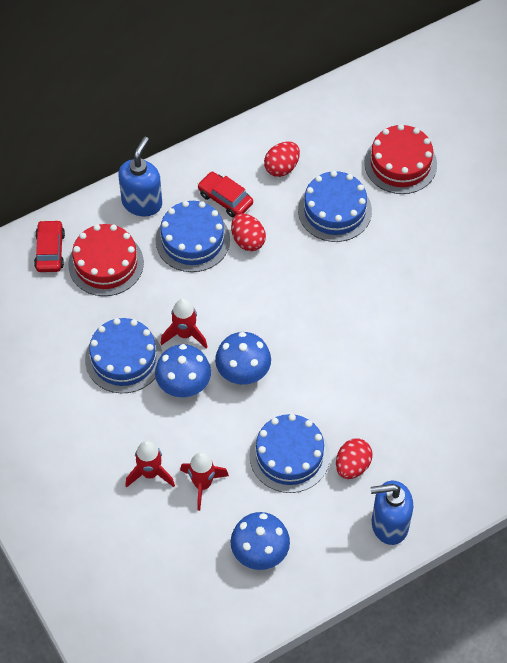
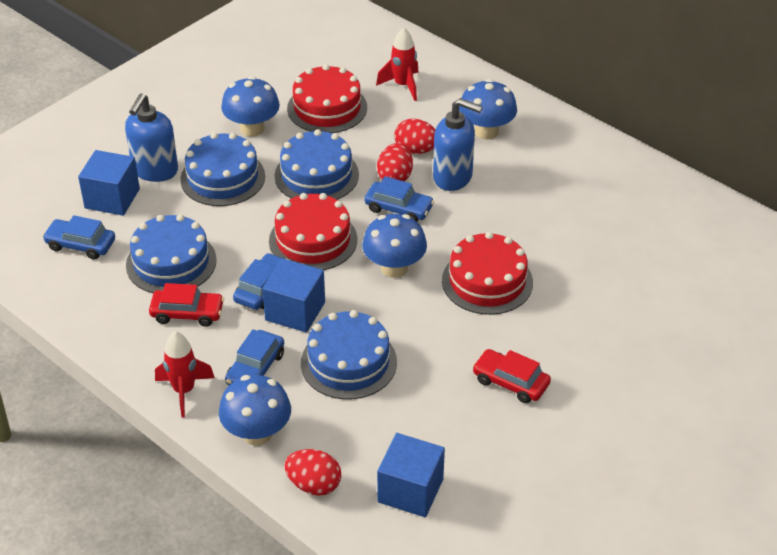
blue car: none = 0 -> [42,215,115,260] [225,329,284,385] [233,253,289,310] [364,176,434,222] = 4
blue cube: none = 0 -> [78,150,140,216] [262,258,325,333] [377,433,445,517] = 3
blue mushroom: [155,344,211,397] [215,332,271,385] [231,512,290,570] = 3 -> [219,375,291,446] [221,76,280,137] [362,214,427,278] [459,79,517,139] = 4
red cake: [68,224,144,296] [364,124,437,194] = 2 -> [269,193,358,270] [287,64,367,133] [442,232,533,315] = 3
red rocket: [125,441,175,487] [160,299,207,348] [180,452,229,511] = 3 -> [155,331,215,417] [376,28,419,101] = 2

